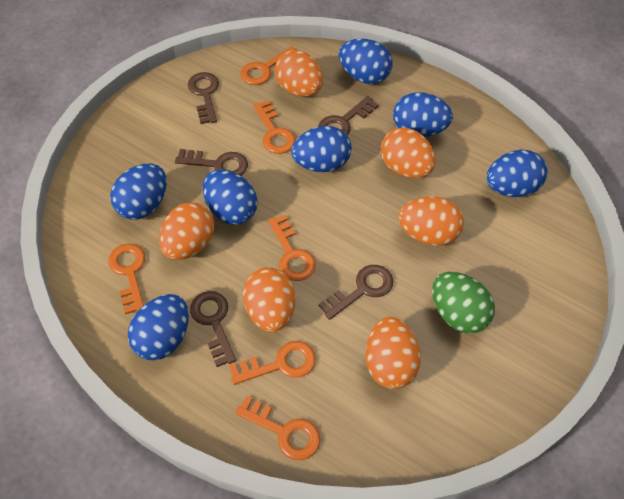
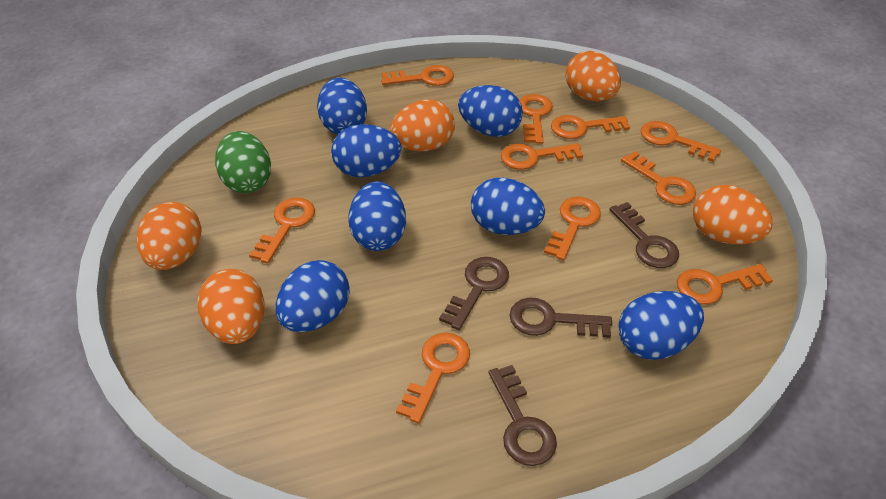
brown key: [175,149,248,176] [188,72,219,124] [190,291,236,367] [318,96,379,135] [319,265,393,320] = 5 -> [439,257,509,330] [488,365,557,466] [510,297,612,338] [609,202,679,268] = 4
orange egg: [159,202,215,260] [243,267,295,332] [274,50,323,97] [365,317,421,389] [381,127,436,178] [398,197,464,246] = 6 -> [137,202,202,270] [197,269,265,344] [390,99,455,151] [565,51,621,101] [693,185,773,245] = 5
orange key: [108,243,145,314] [229,341,316,385] [235,396,320,460] [240,46,295,85] [253,100,296,154] [268,215,316,281] = 6 -> [249,198,315,263] [381,65,454,86] [396,333,470,423] [501,143,583,170] [519,94,553,144] [544,197,601,260] [551,115,630,139] [621,151,696,205] [641,121,721,162] [677,264,773,304] = 10

